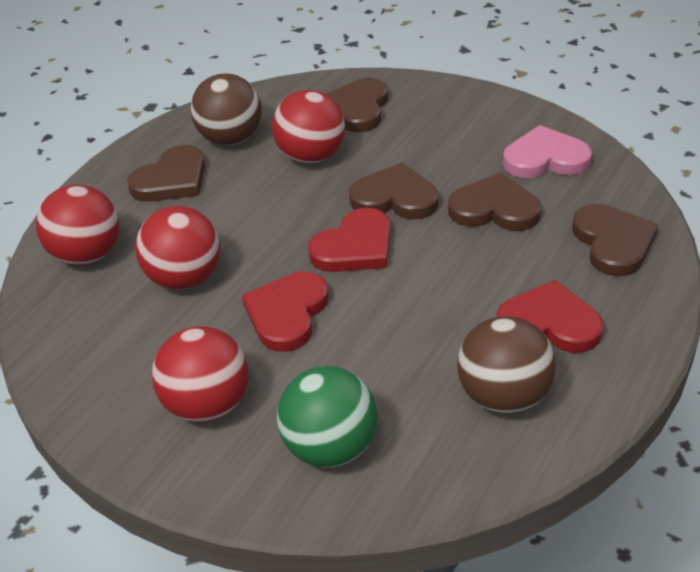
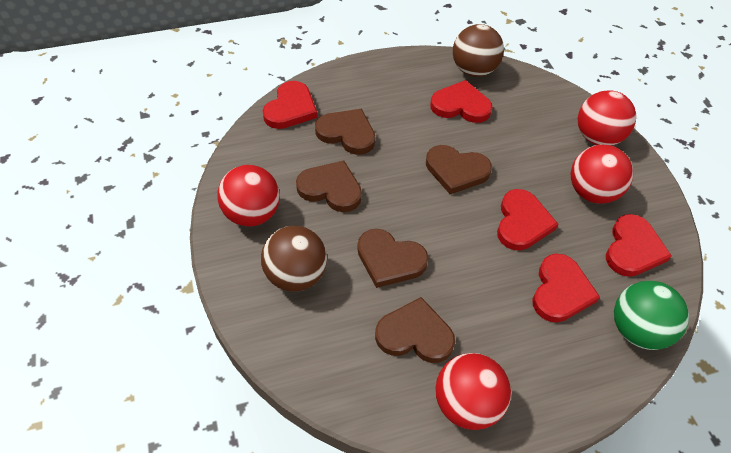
pink heart: [503,125,592,178] = 1 -> none = 0
red heart: [242,272,329,352] [308,208,391,272] [497,280,604,353] = 3 -> [263,81,317,129] [430,80,493,123] [497,189,558,250] [532,253,600,322] [606,214,672,277] = 5

